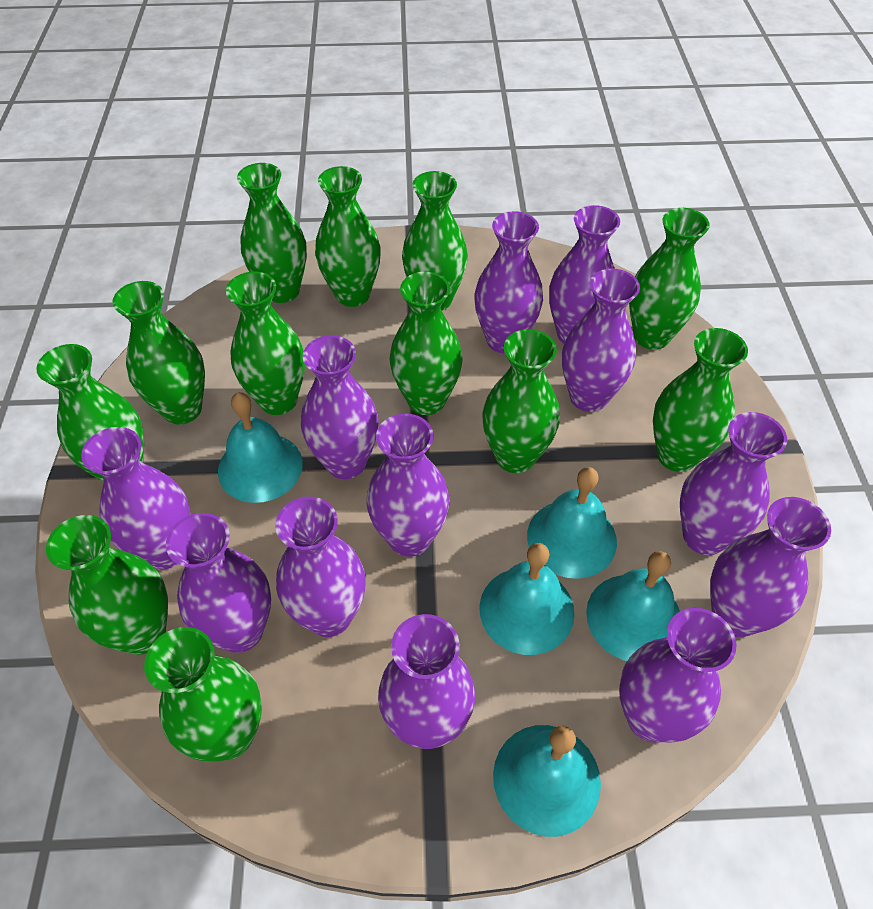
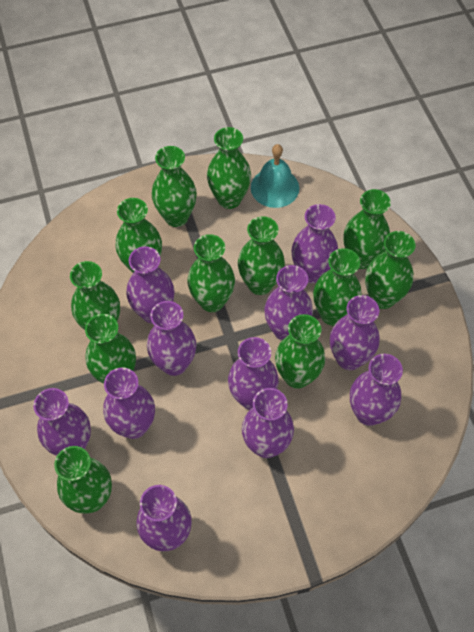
purple vase: [81,427,191,570] [166,513,271,653] [275,497,366,637] [301,335,379,479] [366,414,450,557] [378,614,475,749] [475,211,543,353] [549,205,620,343] [562,269,640,412] [619,608,736,743] [680,412,787,555] [710,497,831,637] = 12 -> [33,388,91,456] [103,368,155,439] [126,246,175,324] [137,485,192,551] [147,301,196,376] [228,337,279,410] [242,388,294,458] [264,265,313,341] [291,204,338,283] [330,295,379,370] [350,354,403,426] = 11
turquoise bell: [218,392,303,503] [480,543,575,655] [493,725,601,837] [527,467,617,579] [586,551,680,661] = 5 -> [251,144,299,208] = 1

